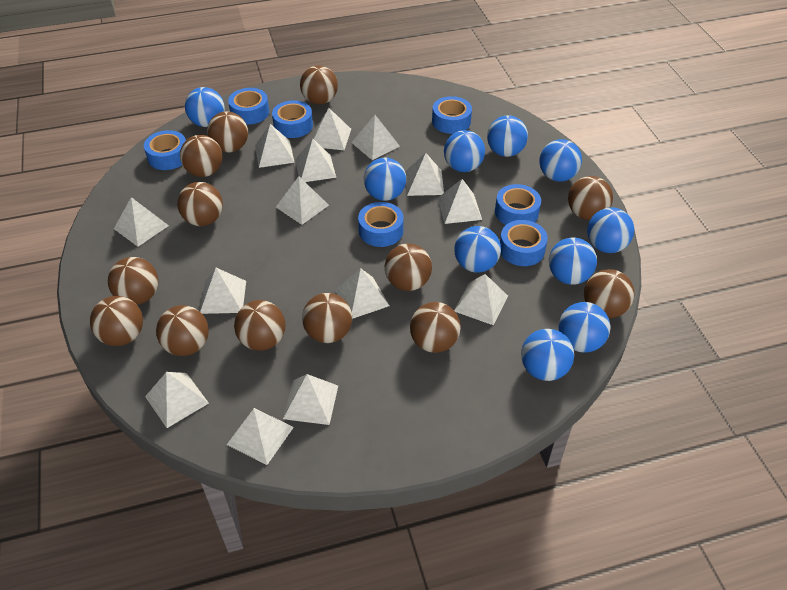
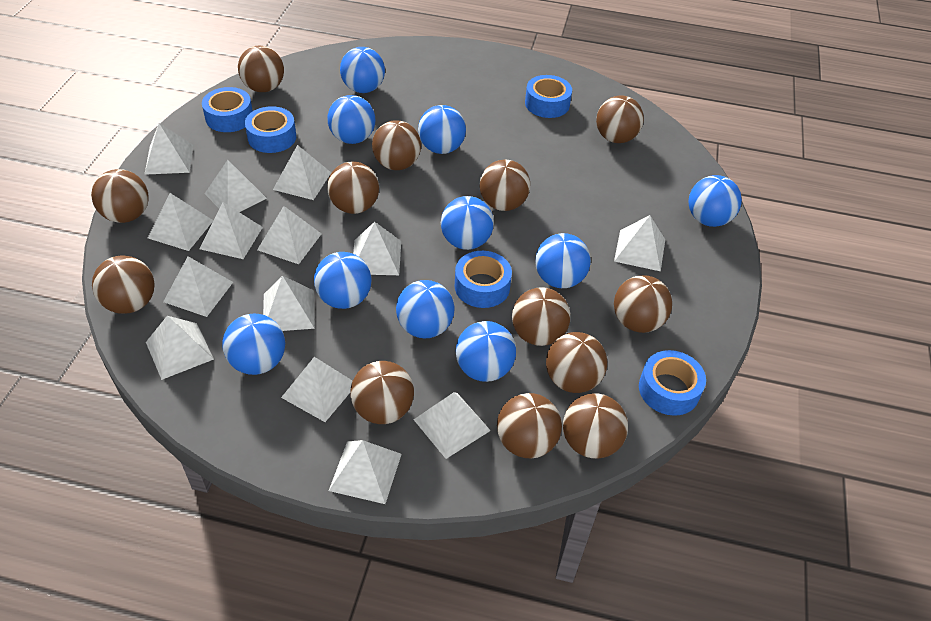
blue tape: [144,130,186,170] [228,88,269,125] [272,100,313,138] [358,202,404,247] [432,96,472,134] [495,184,541,225] [500,220,548,266] = 7 -> [202,87,253,132] [245,106,296,153] [455,251,512,308] [525,75,572,118] [639,350,706,416] = 5

